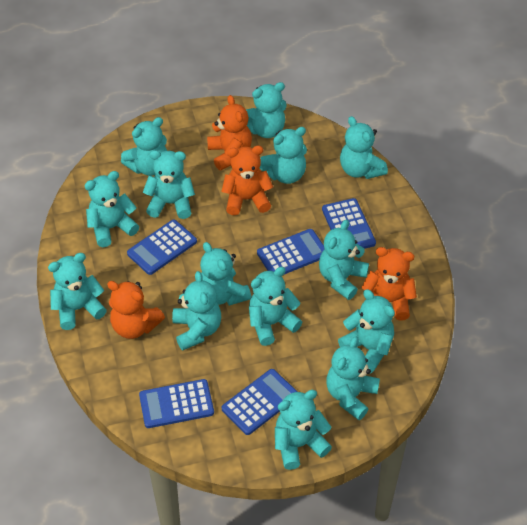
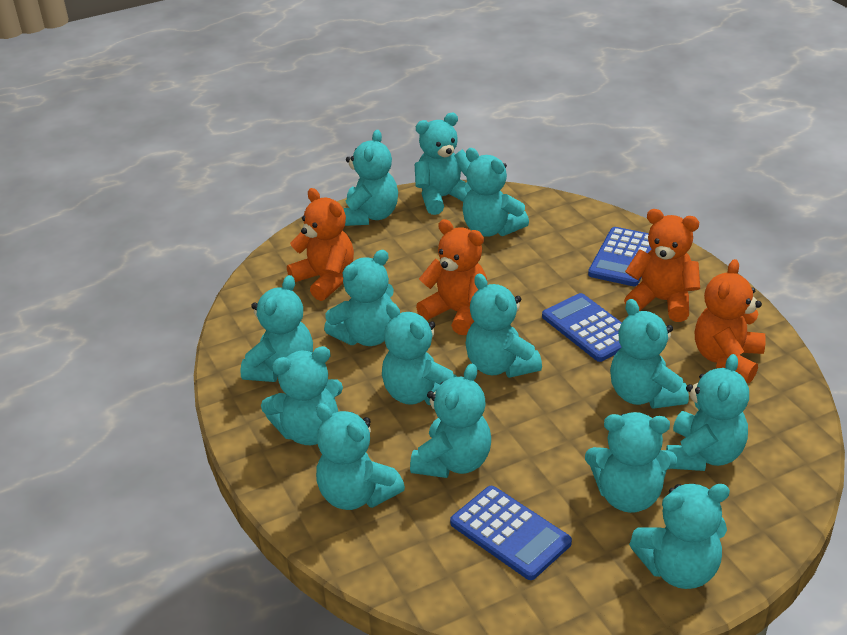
blue calculator: [127,220,197,275] [139,379,214,428] [222,369,297,435] [257,229,325,274] [322,198,376,249] = 5 -> [450,486,572,580] [542,293,622,362] [588,227,652,286] = 3

